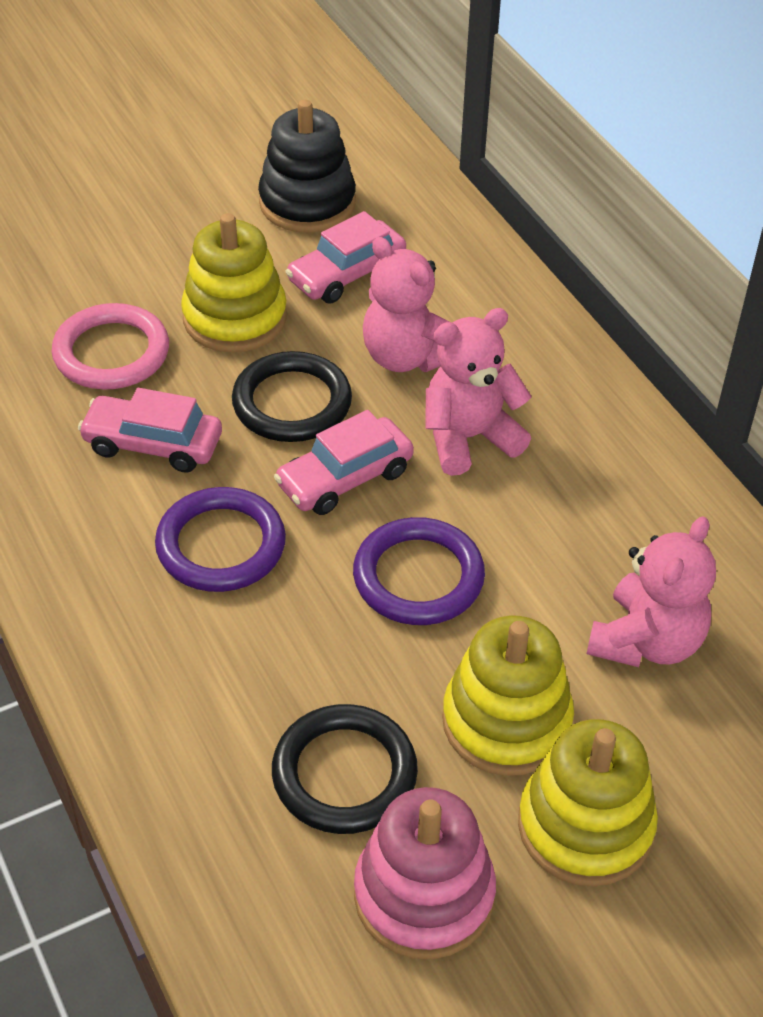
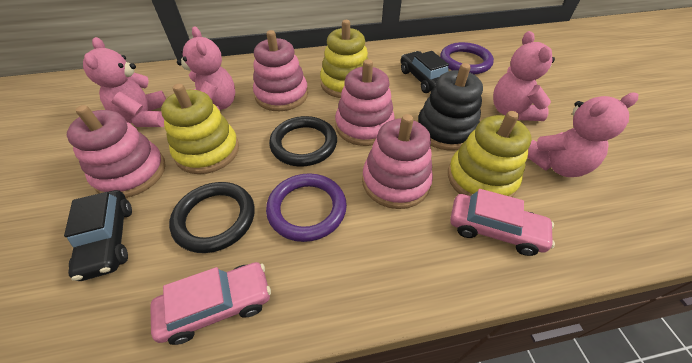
black car: none = 0 -> [64,190,132,281] [401,51,449,93] = 2
pink car: [78,388,222,473] [274,410,414,515] [285,211,406,304] = 3 -> [150,262,271,345] [450,189,555,256] = 2
pink ring: [52,303,169,390] = 1 -> none = 0
pink stacking toy: [354,787,496,959] = 1 -> [67,105,166,198] [253,30,308,111] [335,59,395,146] [362,114,433,209] = 4
pink teddy bear: [363,237,450,372] [425,308,532,476] [587,516,716,667] = 3 -> [83,37,166,127] [177,26,235,112] [493,31,555,121] [527,92,638,177] = 4

